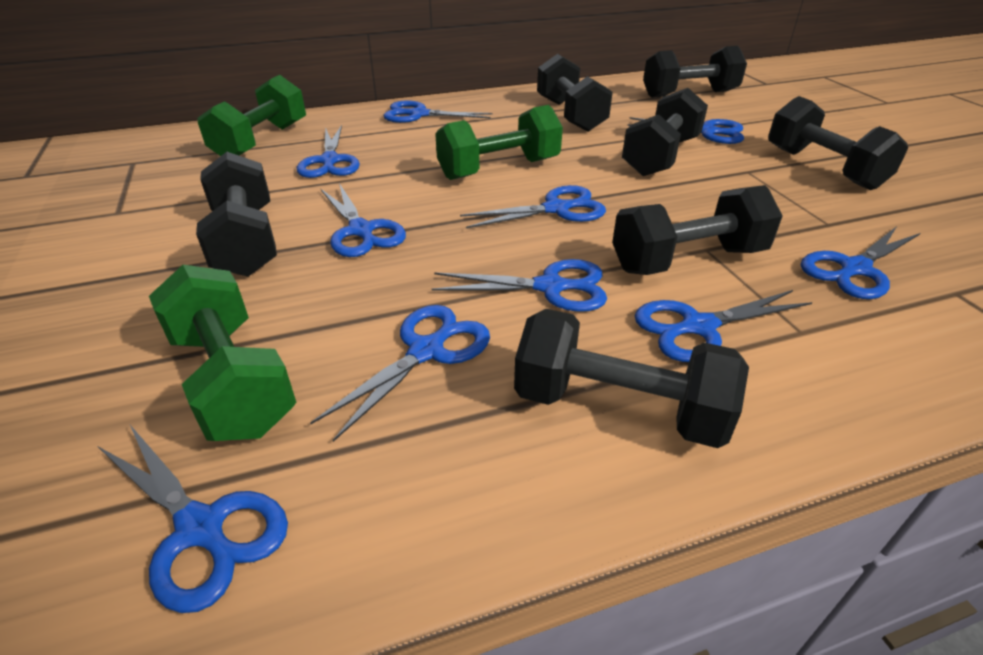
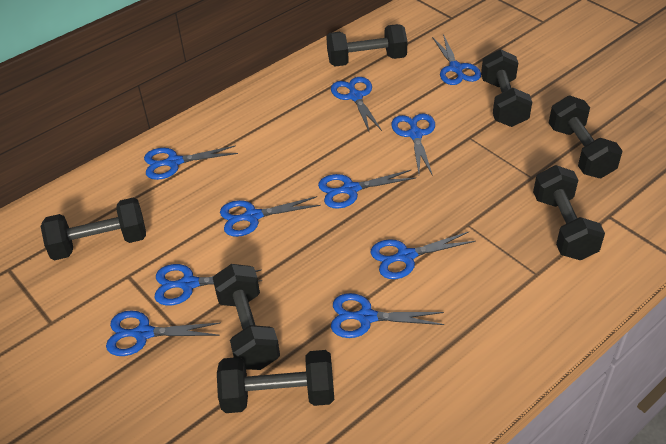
green dumbbell: [149,265,296,441] [198,75,306,156] [435,105,563,180] = 3 -> none = 0

